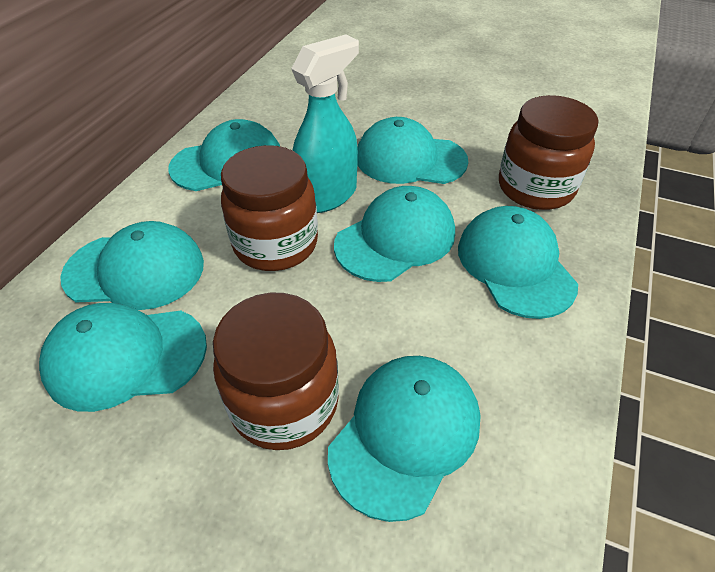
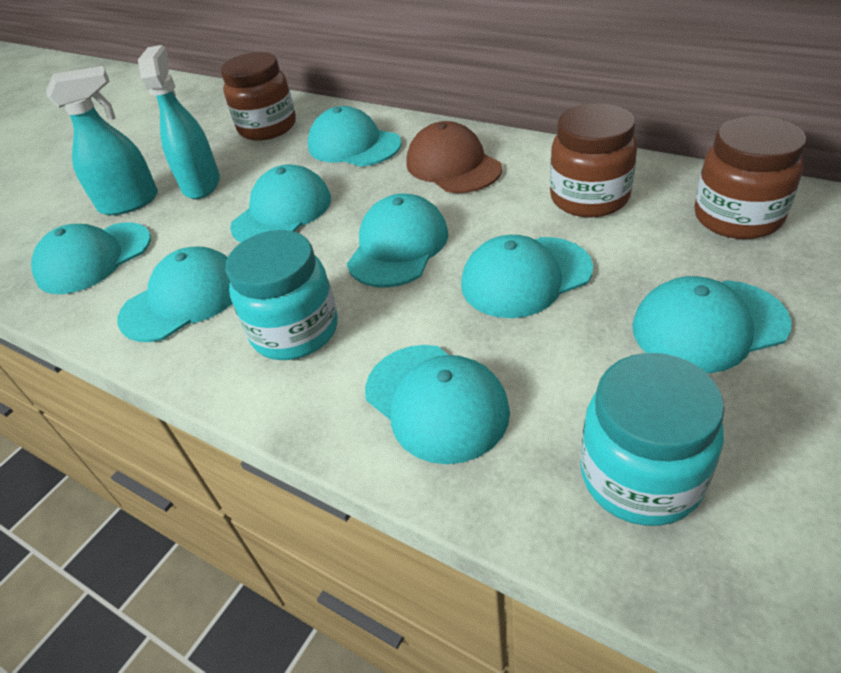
brown cap: none = 0 -> [407,121,502,193] = 1
turquoise cap: [39,303,207,412] [60,221,204,310] [168,119,280,191] [328,356,481,522] [334,186,455,282] [357,117,468,184] [458,206,578,319] = 7 -> [31,222,151,294] [118,247,232,342] [230,164,331,243] [308,106,401,167] [347,193,449,288] [365,345,510,464] [461,235,593,318] [632,276,792,373] = 8
turquoise jar: none = 0 -> [226,230,338,360] [580,353,725,526] = 2
turquoise spray bottle: [291,35,359,213] = 1 -> [46,66,158,215] [138,45,220,199] = 2

